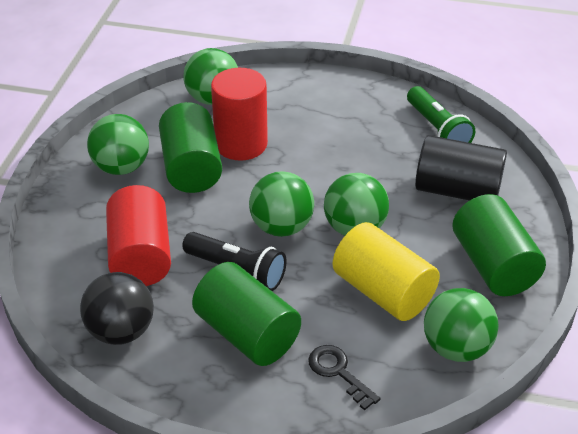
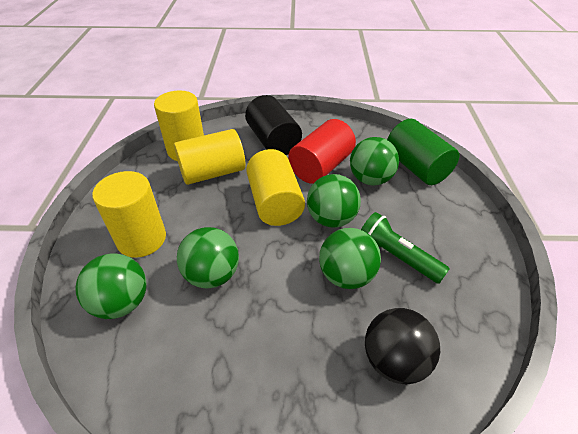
black flashlight: [182,232,287,291] = 1 -> none = 0
black key: [308,345,381,410] = 1 -> none = 0
green cylinder: [159,102,222,193] [192,262,301,366] [452,194,546,296] = 3 -> [387,119,460,185] = 1
red cylinder: [106,185,171,286] [211,68,268,161] = 2 -> [288,119,356,184] = 1
yellow cylinder: [333,222,440,321] = 1 -> [92,171,166,258] [154,91,204,161] [174,129,245,185] [246,149,305,226] = 4

